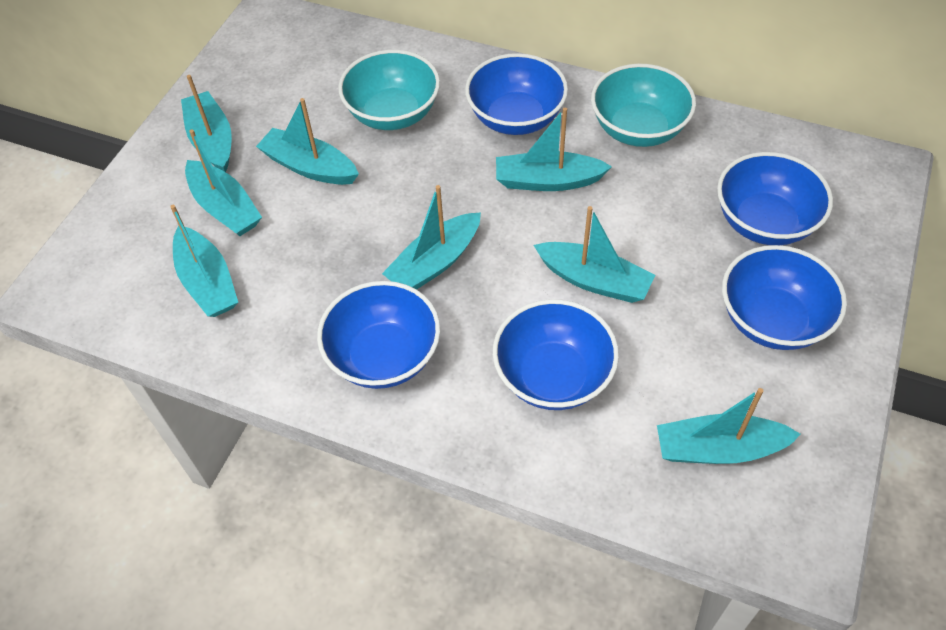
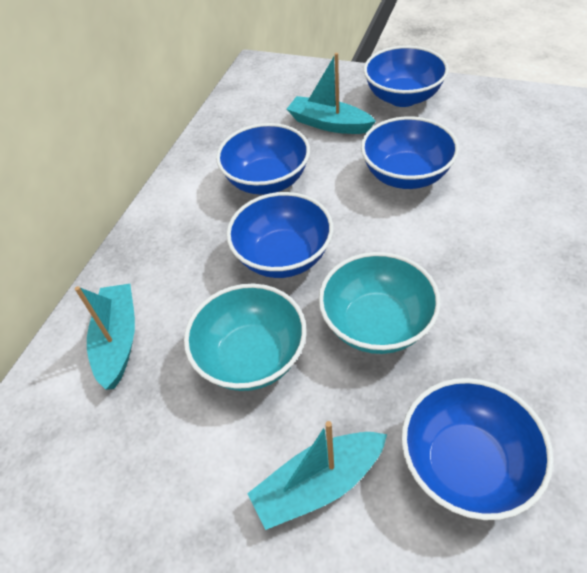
turquoise boat: [170,205,238,317] [181,75,232,172] [185,130,262,236] [256,98,359,185] [382,185,481,289] [496,108,612,191] [534,206,655,303] [657,388,801,464] = 8 -> [75,284,135,390] [247,421,387,530] [287,53,376,134] = 3

